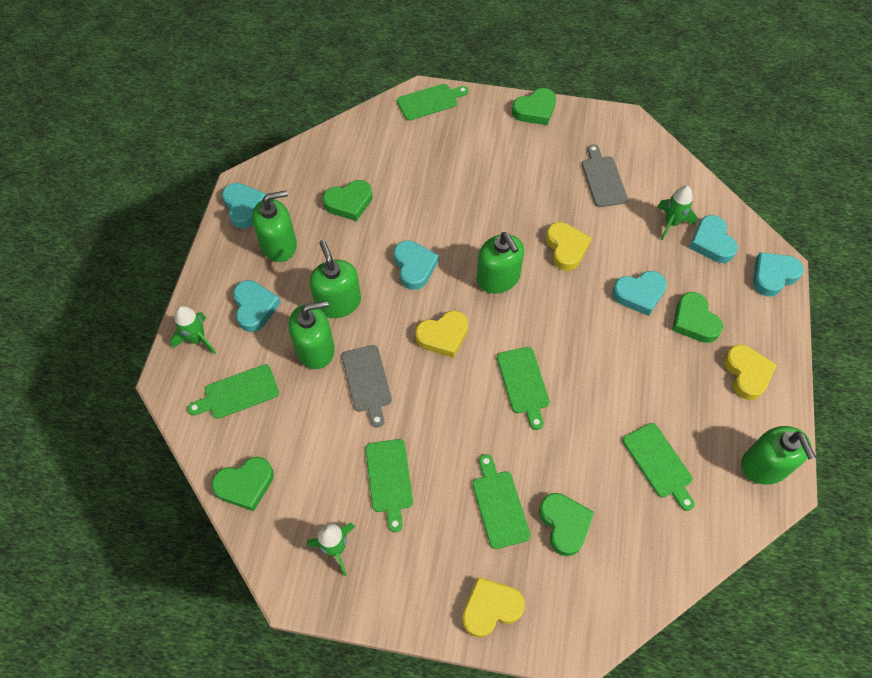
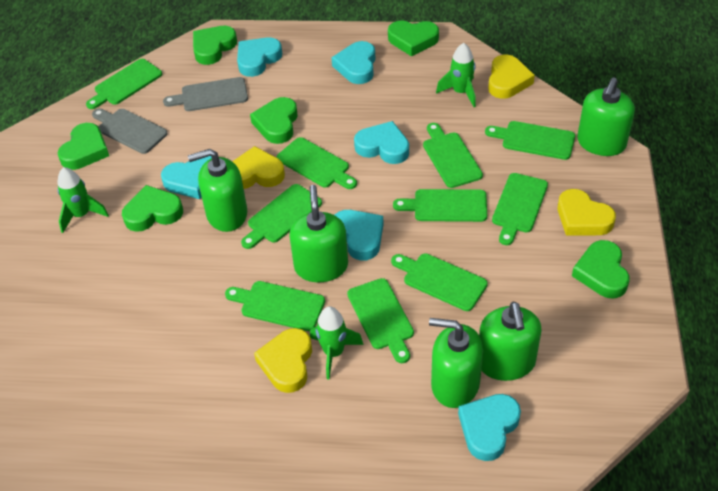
green cutting board: [188,364,279,419] [366,439,413,532] [397,84,469,120] [472,454,530,549] [497,347,550,430] [623,423,695,511] = 6 -> [86,59,162,109] [225,281,325,331] [241,184,322,249] [277,137,357,189] [347,278,414,363] [391,253,488,311] [393,189,487,222] [423,123,483,188] [485,121,575,160] [492,173,548,245] = 10
green heart: [212,457,274,511] [323,180,373,221] [512,88,556,125] [539,493,594,556] [672,292,723,343] = 5 -> [58,123,109,170] [122,185,183,232] [193,26,237,65] [250,97,298,144] [388,20,439,57] [572,240,630,299] = 6

